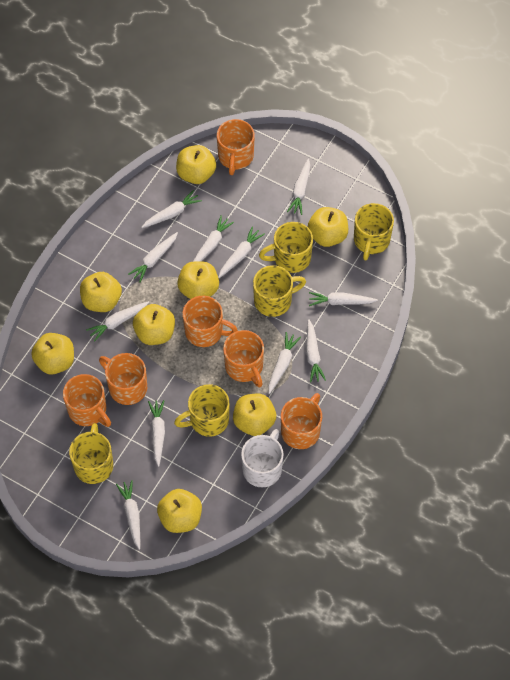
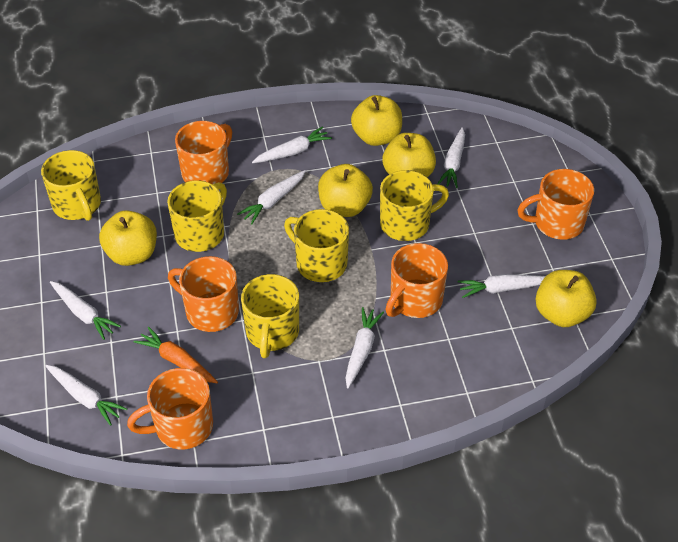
orange carrot: none = 0 -> [134,327,218,383] = 1
orange mug: [63,374,111,427] [99,353,147,405] [182,296,238,347] [217,119,255,175] [223,330,264,387] [281,393,322,449] = 6 -> [127,368,213,449] [168,256,239,332] [175,121,232,184] [385,243,448,318] [517,169,594,240] = 5
white carrot: [86,301,149,342] [116,480,140,550] [128,232,178,283] [141,190,202,228] [148,400,165,467] [193,215,234,262] [218,226,265,278] [269,332,301,394] [287,158,310,215] [306,319,326,383] [309,292,378,306] = 11 -> [45,365,127,426] [50,281,121,340] [237,170,306,224] [252,127,332,163] [346,307,384,389] [437,127,465,188] [458,274,546,298] = 7
white mug: [241,429,283,488] = 1 -> none = 0
yellow apple: [31,333,74,374] [80,272,122,312] [133,304,175,345] [157,489,202,533] [176,145,216,184] [177,261,219,299] [233,394,276,436] [308,207,348,247] = 8 -> [99,210,157,266] [318,164,373,217] [351,95,402,146] [383,133,436,177] [535,270,597,327] = 5

